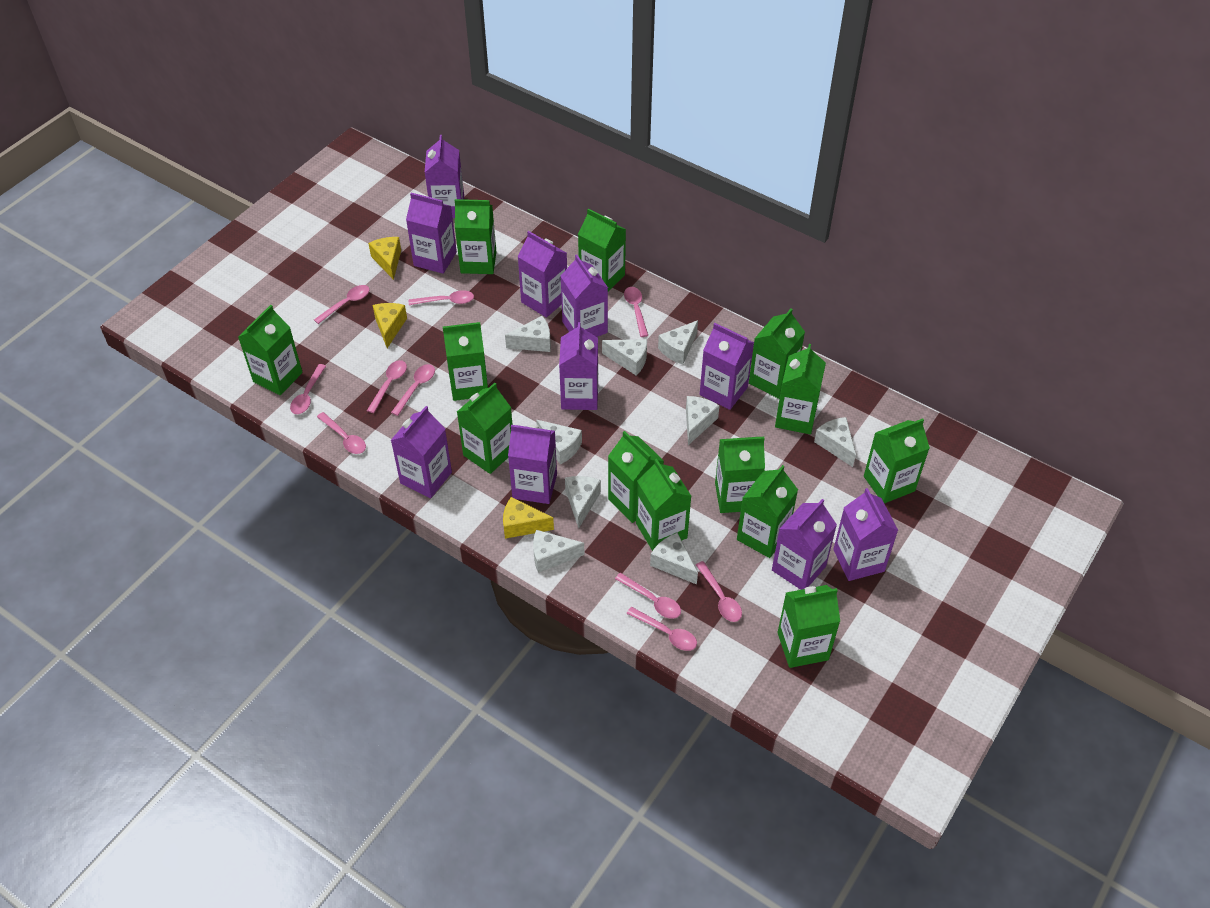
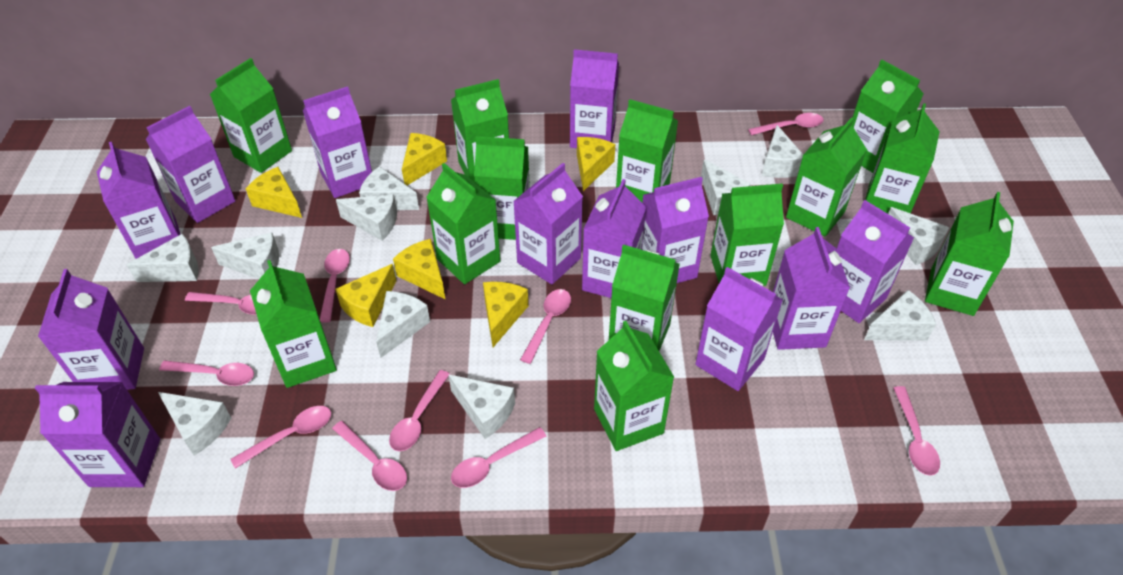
purple carton: [391,406,452,498] [406,193,457,274] [425,135,464,218] [508,425,557,504] [517,231,567,318] [559,322,598,410] [561,255,608,337] [700,323,754,410] [772,499,837,590] [833,488,898,581] = 10 -> [35,382,160,487] [38,269,144,390] [97,142,181,259] [146,106,236,223] [303,86,372,198] [513,163,583,284] [570,49,619,148] [582,179,646,298] [642,177,709,283] [695,267,783,391] [773,227,850,350] [837,200,914,323] = 12
white cheese: [505,316,551,352] [533,530,584,573] [536,420,582,465] [565,476,601,528] [602,339,647,375] [650,533,698,584] [658,320,698,364] [686,396,720,445] [814,417,856,467] = 9 -> [127,234,198,282] [158,392,231,455] [211,233,279,279] [336,194,397,241] [359,166,419,210] [376,291,430,358] [448,374,515,439] [701,160,751,215] [762,125,803,178] [864,290,936,341] [888,207,950,265] = 11
yellow cheese: [368,237,401,280] [373,303,407,348] [503,497,554,539] = 3 -> [246,167,302,218] [335,264,396,327] [393,239,445,299] [402,133,447,185] [483,282,528,347] [577,137,615,191] = 6

